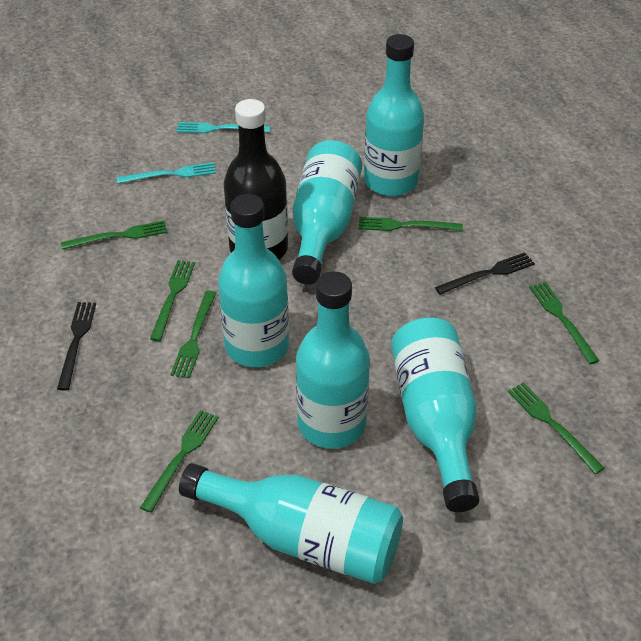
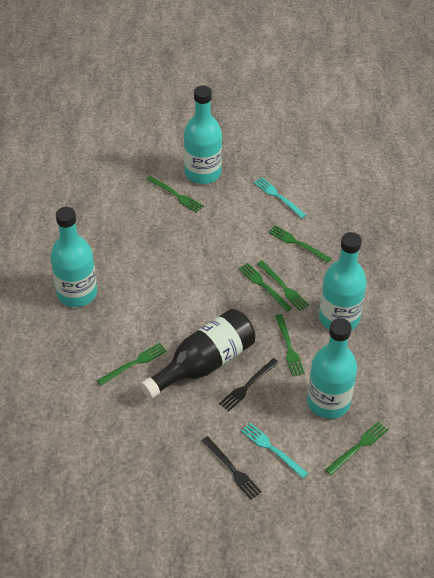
turquoise bottle: [179,463,403,584] [218,194,289,367] [292,140,362,285] [296,271,370,449] [364,34,424,196] [391,317,480,512] = 6 -> [50,207,97,307] [184,86,222,184] [307,318,357,419] [319,232,367,330] = 4

